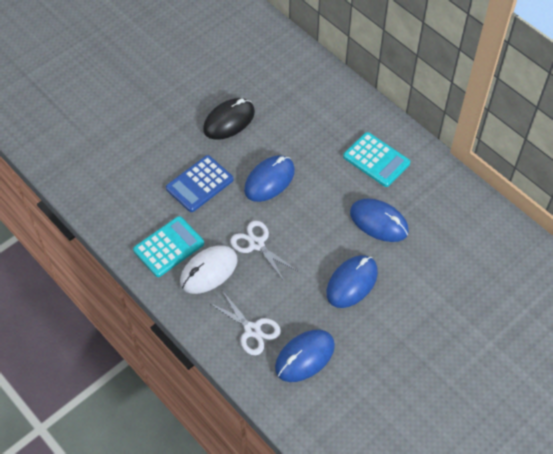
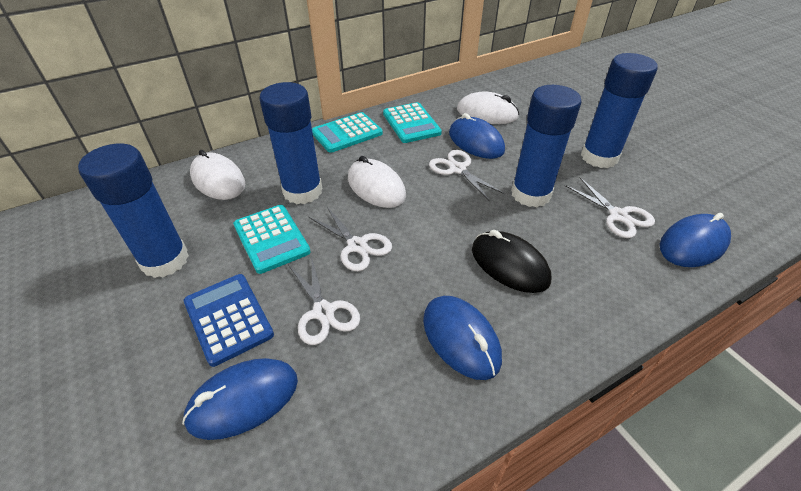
blue glue stick: none = 0 -> [78,144,189,278] [259,82,322,204] [511,85,582,207] [581,53,658,168] = 4
turquoise calculator: [133,216,204,277] [343,132,410,187] = 2 -> [233,205,311,274] [312,112,383,153] [383,102,442,143] = 3
white mouse: [180,245,238,294] = 1 -> [190,150,245,200] [348,156,406,208] [457,91,519,124] = 3
white scissors: [208,291,281,355] [230,220,297,282] = 2 -> [289,255,360,345] [309,207,392,271] [429,150,505,202] [565,177,655,238] = 4

